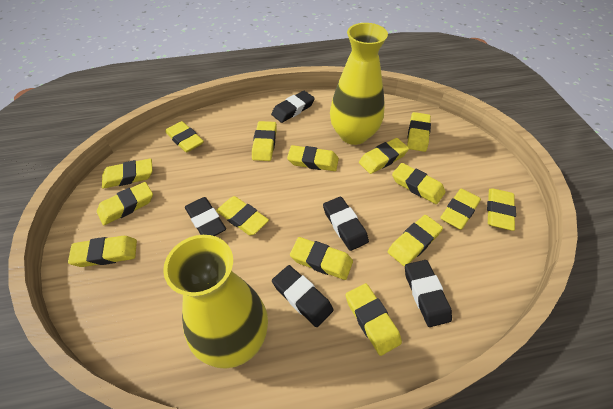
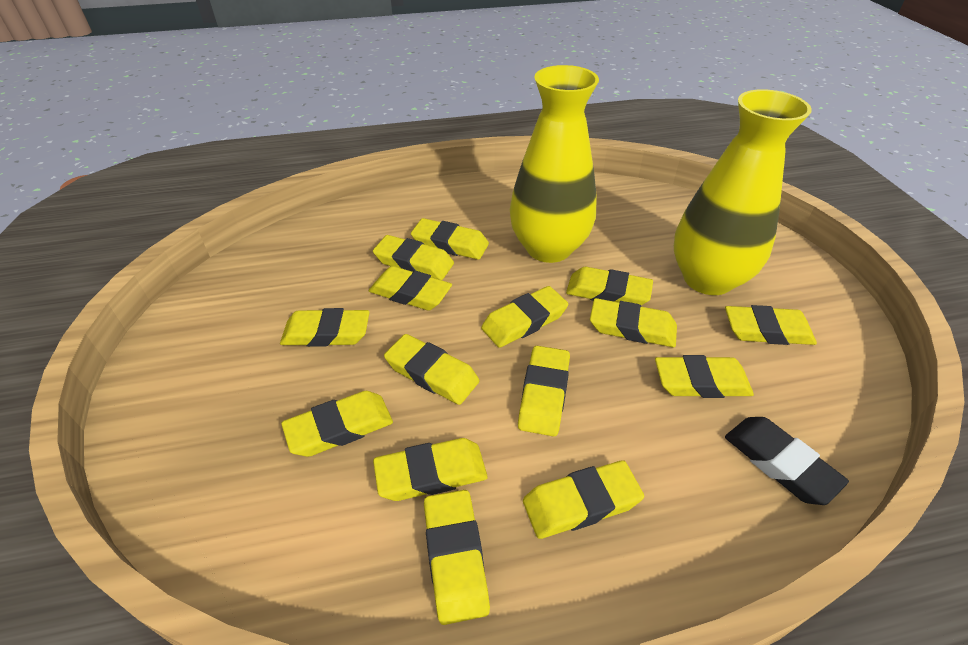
black eraser: [185,197,226,236] [271,91,315,123] [272,265,334,327] [323,197,369,251] [405,260,452,327] = 5 -> [725,417,849,505] = 1

